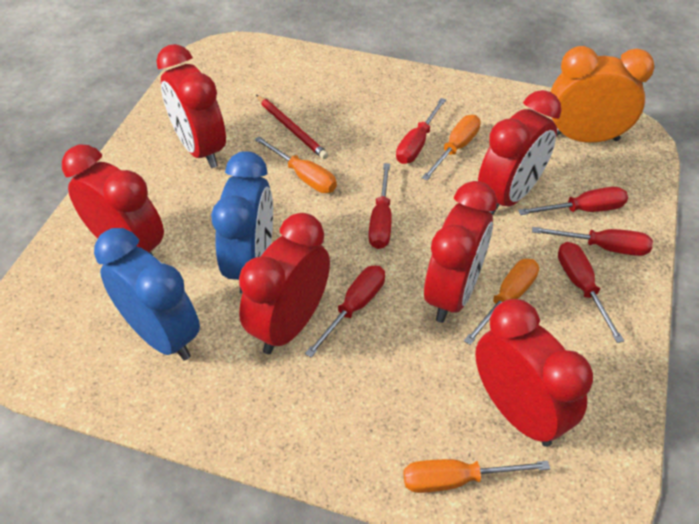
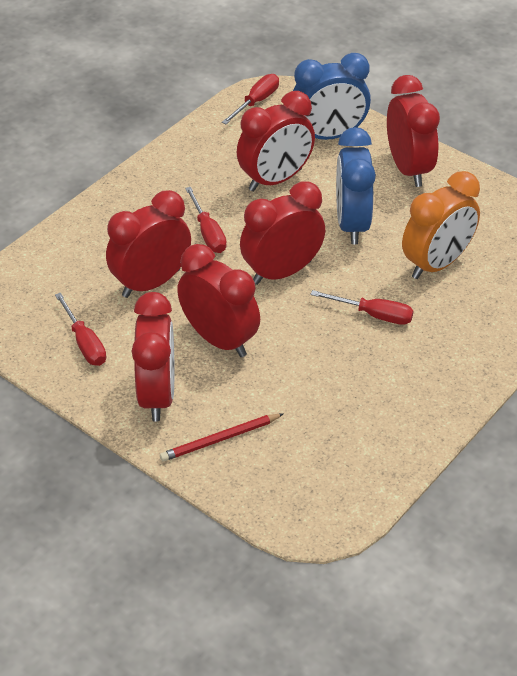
orange screwdriver: [254,136,337,193] [403,459,550,493] [422,115,481,181] [464,259,539,345] = 4 -> none = 0
red screwdriver: [305,265,385,358] [369,163,392,249] [396,98,446,164] [518,187,628,215] [532,227,653,256] [558,242,624,343] = 6 -> [55,293,106,366] [185,187,227,253] [222,74,279,124] [310,290,414,325] = 4

